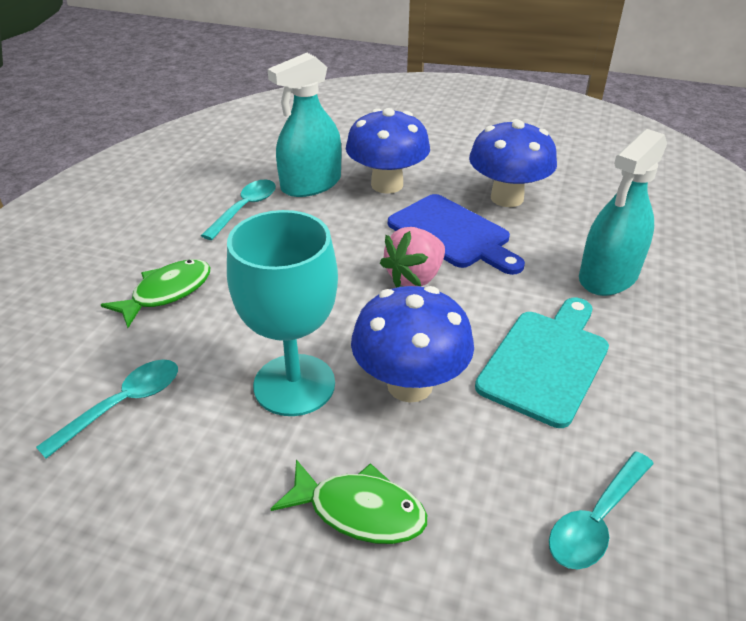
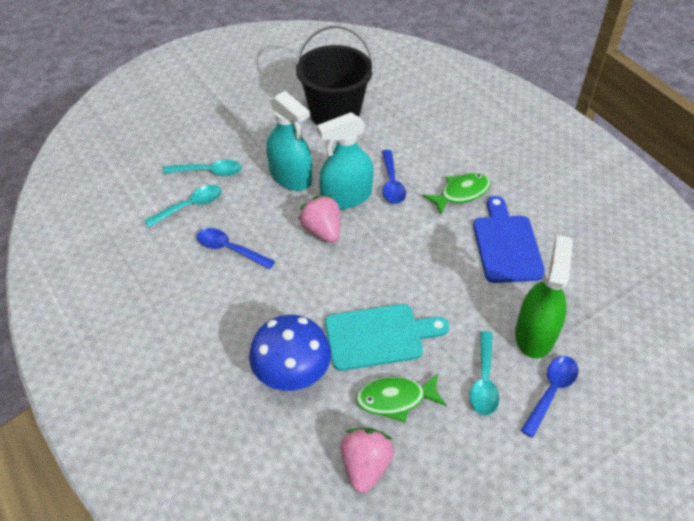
black bucket: none = 0 -> [296,25,374,125] = 1
blue mushroom: [346,108,430,194] [351,286,474,403] [469,119,557,207] = 3 -> [249,315,331,391] = 1
blue spoon: none = 0 -> [197,228,275,269] [382,150,406,204] [521,356,579,438] = 3
green spray bottle: none = 0 -> [515,235,573,359] = 1
pink strawberry: [380,227,445,288] = 1 -> [298,195,340,243] [341,428,394,493] = 2
turquoise goblet: [227,210,338,416] = 1 -> none = 0

